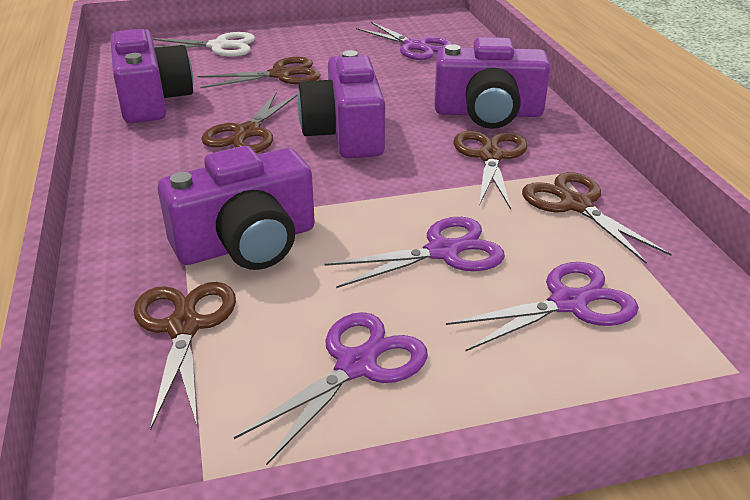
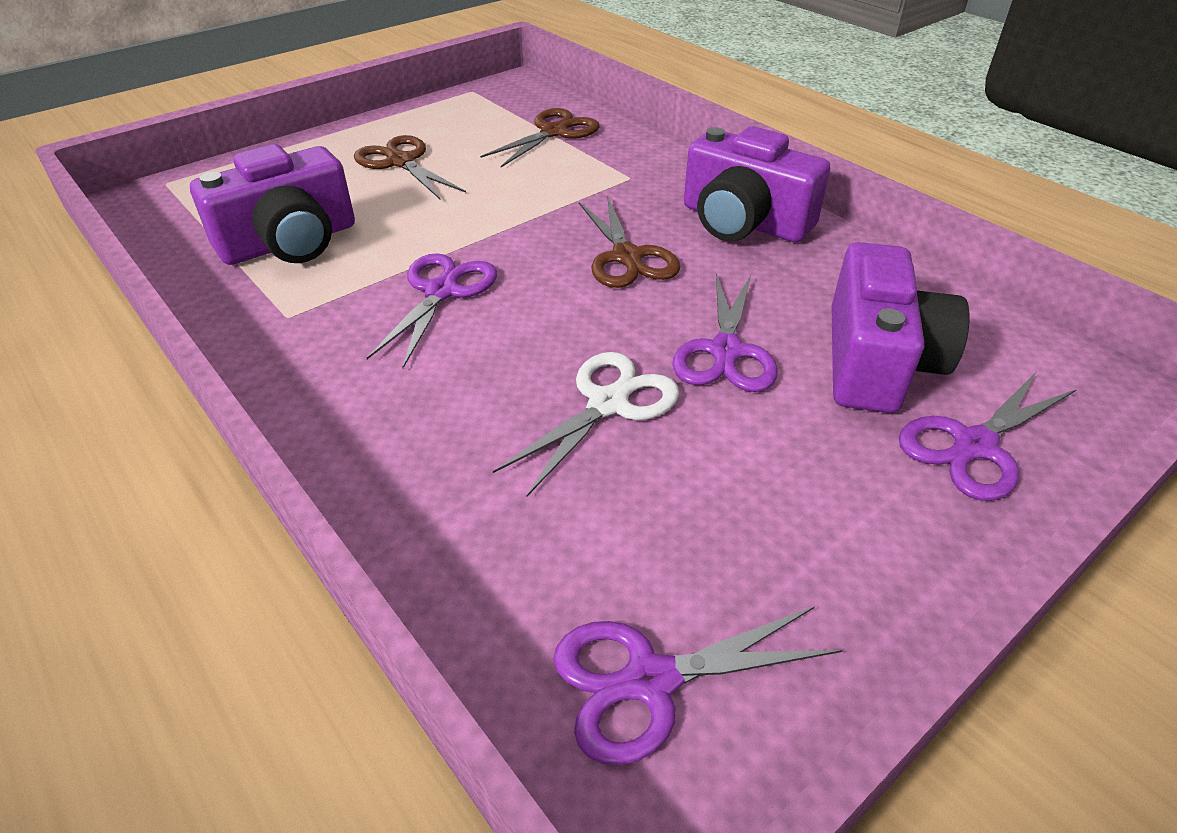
brown scissors: [134,282,236,430] [197,57,321,88] [201,92,298,153] [453,131,528,209] [522,172,672,264] = 5 -> [354,135,466,200] [480,108,600,167] [579,196,680,288] = 3
purple camera: [111,29,193,123] [158,146,315,270] [297,50,385,158] [434,37,550,129] = 4 -> [190,144,355,265] [684,126,830,242] [831,242,970,413] = 3

